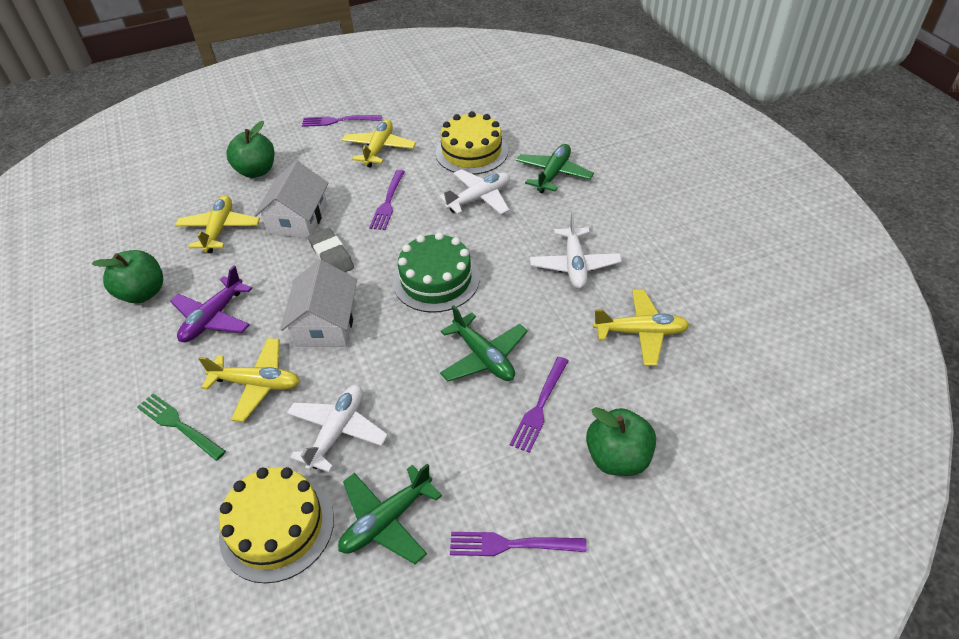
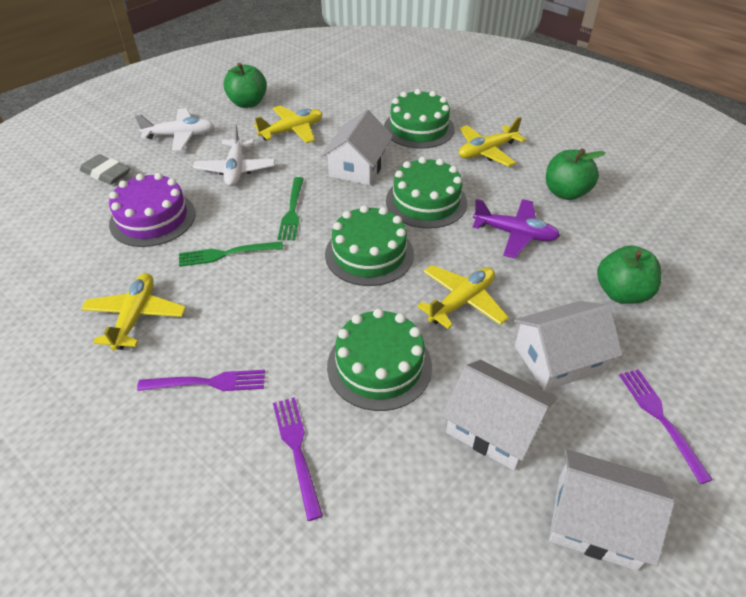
green cake: [393,232,480,313] = 1 -> [325,205,414,286] [327,308,432,411] [384,89,455,149] [386,157,467,229] = 4
green fork: [137,393,226,461] = 1 -> [179,241,283,267] [278,177,304,240] = 2
green plane: [338,464,442,564] [440,305,528,382] [516,144,594,193] = 3 -> none = 0
purple cake: none = 0 -> [109,173,196,247] = 1
purple fork: [302,115,382,127] [369,170,405,230] [450,532,587,556] [510,357,569,453] = 4 -> [137,370,265,391] [273,397,323,521] [619,369,713,484] = 3
white house: [254,161,328,238] [280,259,357,347] = 2 -> [321,110,393,186] [442,360,557,471] [513,301,623,391] [549,449,675,571] = 4
white plane: [287,385,388,473] [439,169,510,215] [530,212,622,289] = 3 -> [135,108,214,151] [193,124,275,186] = 2
yellow cake: [219,467,334,583] [436,111,508,175] = 2 -> none = 0

